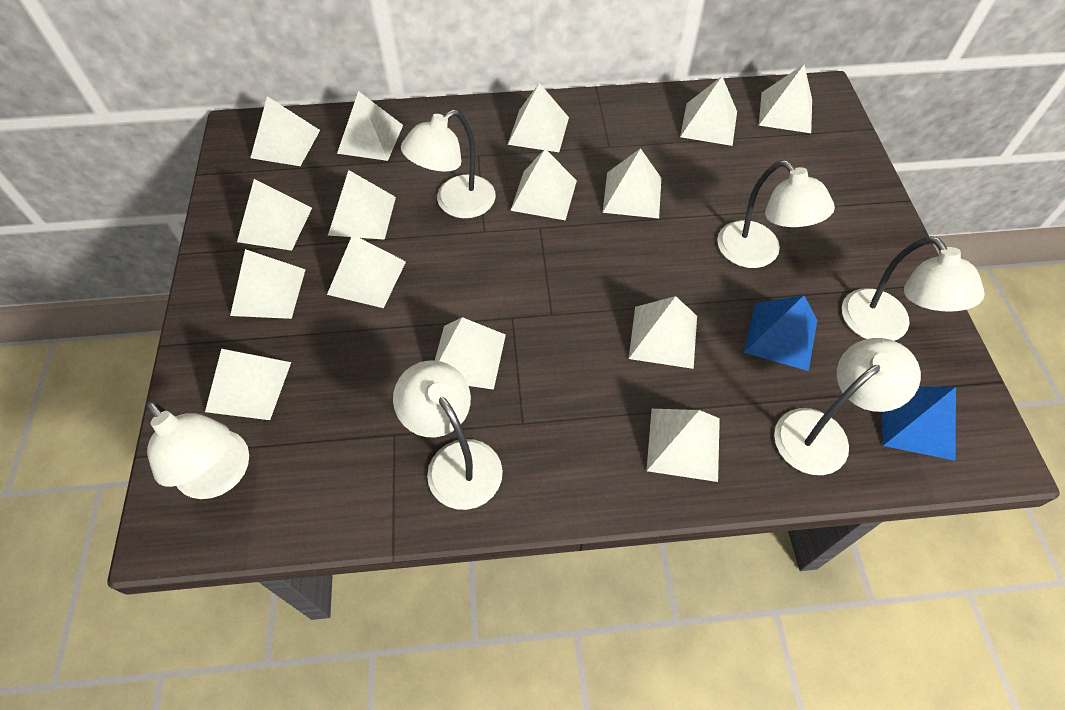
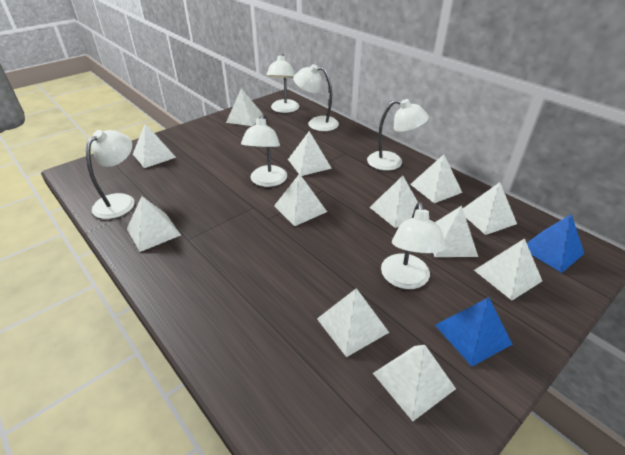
white pyramid: [205,349,291,420] [230,249,306,319] [237,179,312,251] [251,96,320,166] [327,234,406,308] [328,170,396,240] [337,91,403,161] [435,317,506,390] [508,83,569,152] [510,149,577,220] [603,148,661,218] [629,296,697,369] [647,409,720,482] [680,76,737,146] [759,64,812,133] = 15 -> [127,196,181,252] [133,124,176,168] [226,88,263,126] [274,173,327,226] [288,131,332,176] [317,288,389,357] [369,176,418,228] [373,345,456,421] [410,154,462,203] [433,206,478,257] [463,182,517,235] [474,238,542,300] = 12

